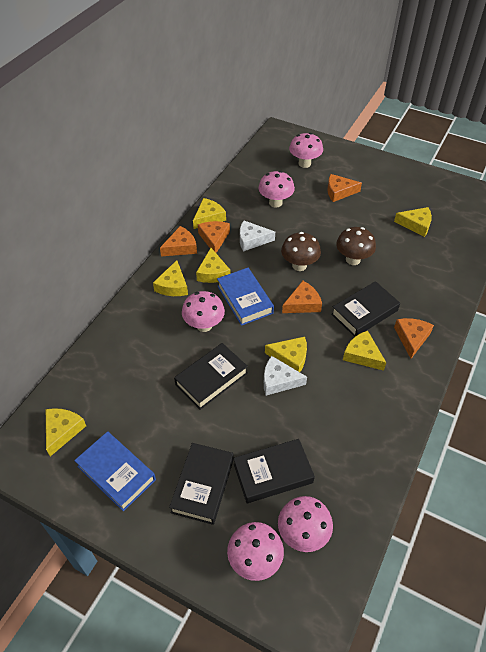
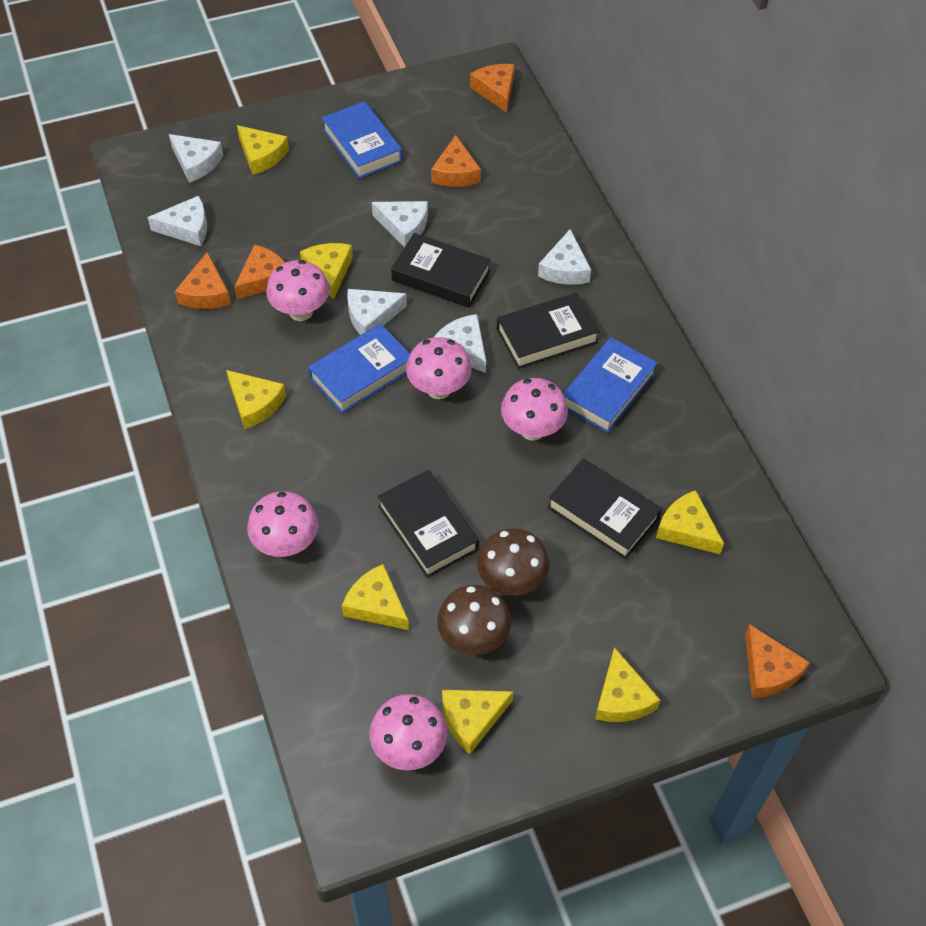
blue book: [74,431,156,511] [217,268,274,326] = 2 -> [308,323,410,413] [322,101,403,179] [563,337,658,433] = 3
white cheese: [240,221,275,252] [264,356,307,396] = 2 -> [147,196,207,246] [169,134,223,183] [347,289,407,335] [372,201,428,247] [433,314,486,373] [538,229,591,285] = 6

